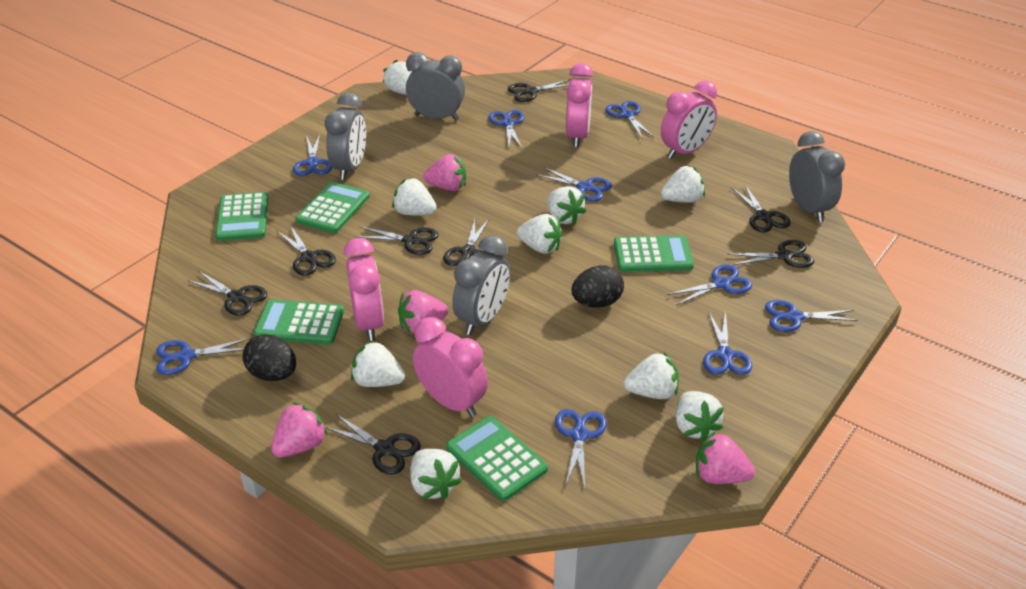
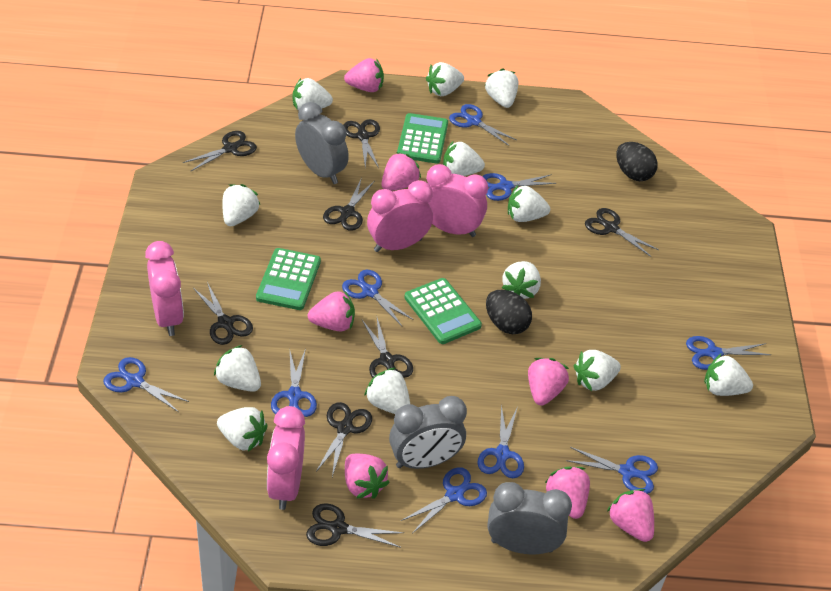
green calculator: [215,192,268,241] [254,299,344,345] [295,182,370,233] [446,416,548,501] [614,235,694,272] = 5 -> [256,248,321,310] [397,113,448,163] [404,278,482,344] = 3
grey clock: [325,93,366,180] [406,52,465,120] [452,235,510,335] [789,131,845,222] = 4 -> [295,102,349,184] [389,396,467,469] [487,482,572,554] = 3
pink strawberry: [271,402,328,458] [398,290,448,333] [423,154,466,191] [696,432,755,484] = 4 -> [308,290,355,331] [344,58,384,92] [345,454,390,499] [382,152,421,191] [528,358,569,406] [545,467,590,519] [607,489,654,542] = 7
white strawberry: [351,341,405,387] [383,60,412,95] [392,178,437,216] [410,449,462,500] [517,214,563,254] [547,186,586,225] [624,352,679,399] [661,166,705,203] [676,391,724,442] = 9 -> [214,345,261,392] [217,407,268,452] [223,184,260,226] [293,78,333,110] [364,368,410,414] [426,62,464,96] [443,141,485,176] [485,68,518,108] [502,261,541,299] [508,185,550,222] [574,350,621,391] [704,354,753,396] = 12

